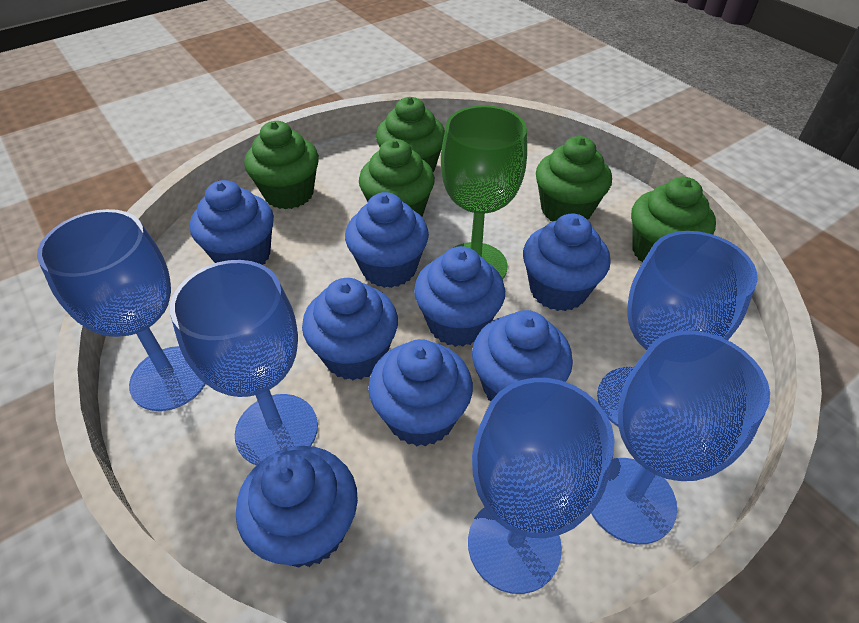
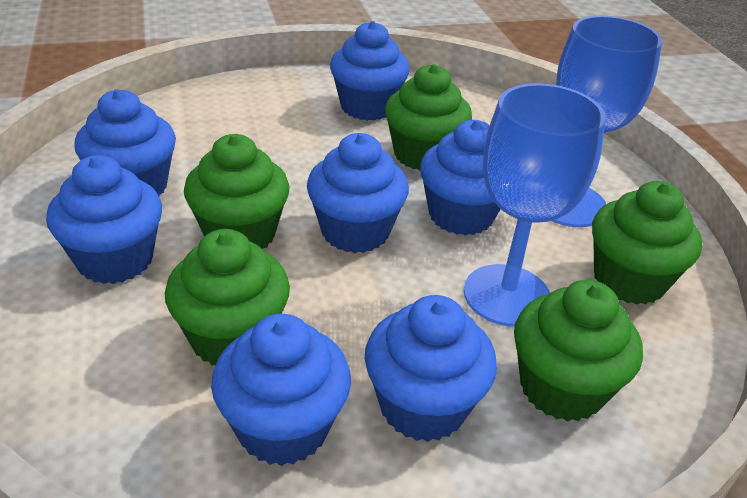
blue cupcake: [190,180,274,265] [236,446,358,567] [302,278,398,380] [345,192,429,288] [368,339,473,446] [414,246,505,347] [472,310,573,401] [523,214,611,311] = 8 -> [46,155,162,284] [74,89,176,196] [211,314,351,466] [307,133,409,253] [330,21,410,121] [365,295,497,442] [420,120,500,236] = 7
blue goblet: [37,209,206,411] [170,260,318,465] [468,378,615,594] [591,330,770,544] [597,231,758,427] = 5 -> [464,83,606,327] [552,16,662,227] = 2
green goblet: [441,105,527,279] = 1 -> none = 0

